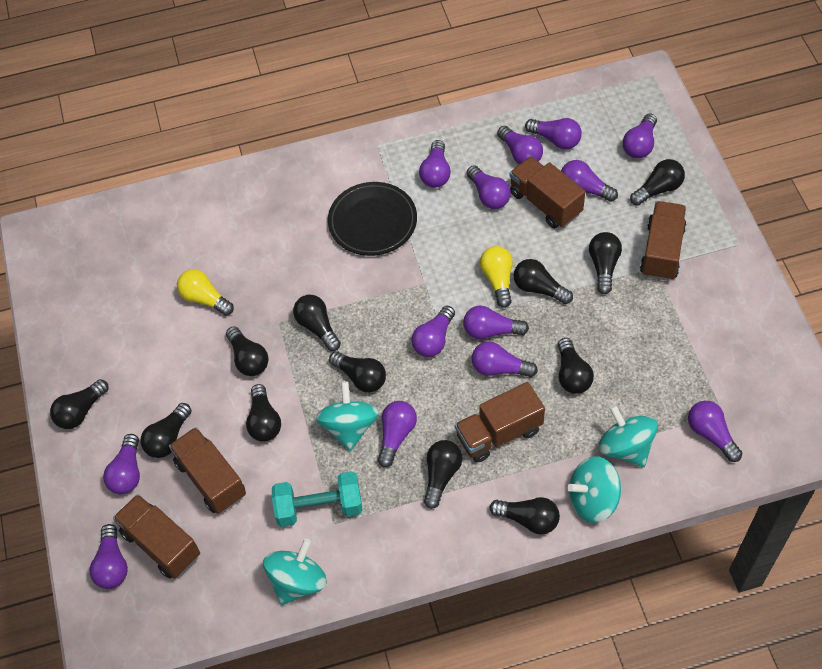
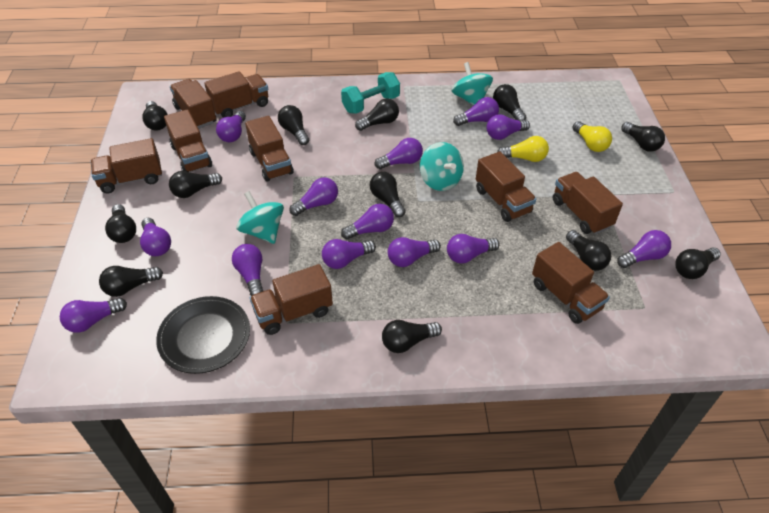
brown truck: [113,494,200,579] [169,427,246,514] [455,382,545,463] [510,156,585,229] [640,201,686,281] = 5 -> [91,138,162,194] [164,109,212,172] [170,79,217,129] [204,71,268,118] [245,116,293,182] [250,264,333,335] [476,152,536,222] [532,242,610,324] [553,172,623,234] = 9
turquoise spinning top: [263,538,327,605] [316,381,379,451] [567,456,621,523] [599,405,658,467] = 4 -> [236,191,284,244] [420,142,464,191] [452,62,493,106] = 3

